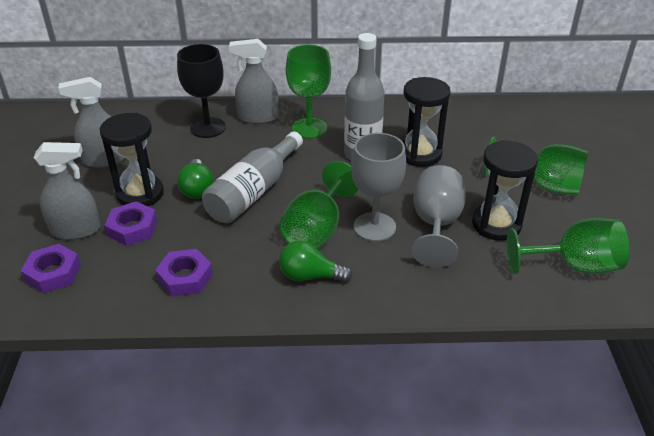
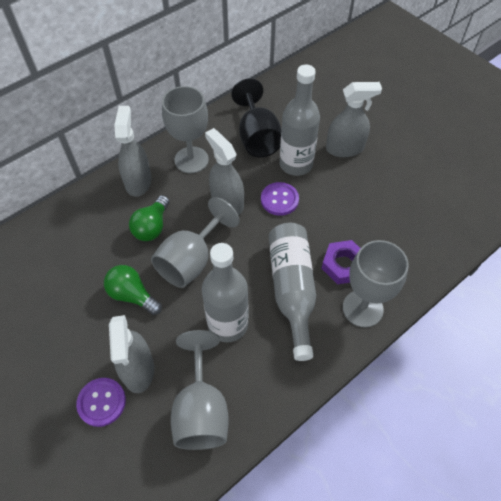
black hourglass: [100,113,164,206] [402,77,450,167] [472,140,538,241] = 3 -> none = 0
green goblet: [279,161,359,250] [286,45,331,139] [484,136,588,195] [507,218,629,274] = 4 -> none = 0
grey bottle: [202,131,303,223] [344,33,385,160] = 2 -> [202,243,248,342] [269,223,316,361] [279,65,320,176] = 3
grey goblet: [351,133,406,241] [412,165,466,268] = 2 -> [151,197,240,288] [162,86,209,173] [171,330,229,450] [343,240,409,328] = 4
grey spray bottle: [34,142,101,240] [58,77,125,168] [229,39,278,124] = 3 -> [109,315,154,393] [114,106,151,197] [205,128,244,215] [326,82,382,157] = 4
purple button: none = 0 -> [76,378,126,427] [261,182,299,216] = 2
purple nut: [21,244,81,293] [105,201,157,246] [155,249,213,297] = 3 -> [321,240,360,284] = 1

